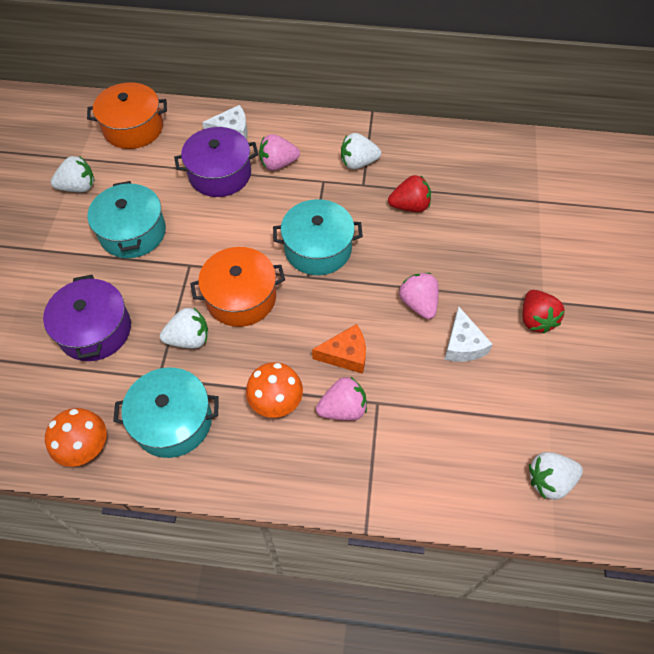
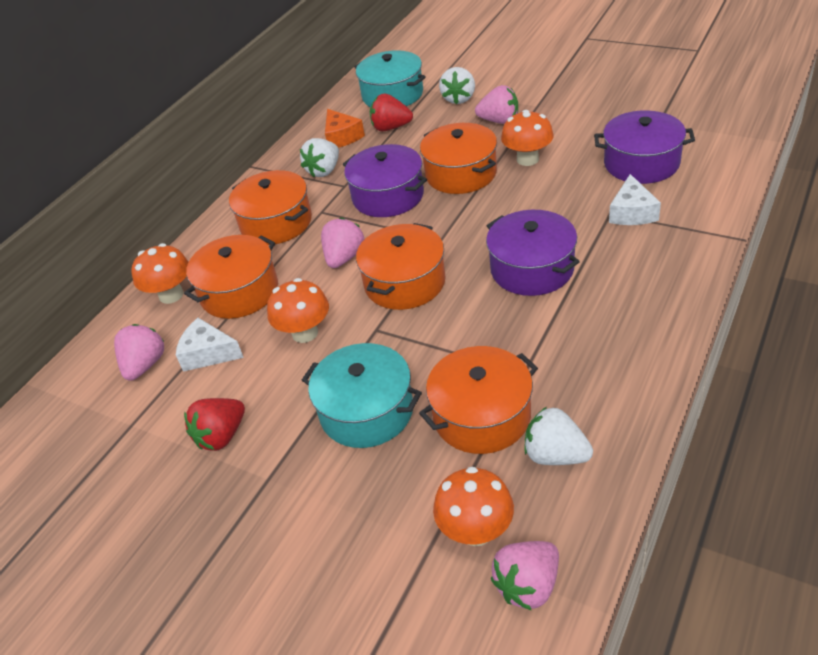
orange mushroom: [45,408,107,467] [246,362,303,418] = 2 -> [131,243,188,304] [267,278,329,343] [433,467,514,546] [501,110,553,166] = 4
orange pot: [87,82,167,149] [190,247,285,327] = 2 -> [184,235,278,319] [229,170,312,245] [356,223,446,310] [419,346,538,454] [420,123,497,194] = 5
pink strawberry: [259,134,300,171] [316,377,367,421] [399,273,439,319] = 3 -> [114,324,165,381] [321,218,364,268] [475,85,518,124] [491,541,559,611] = 4
purple pot: [43,275,131,361] [174,127,258,197] = 2 -> [343,144,427,217] [486,210,580,296] [594,110,695,184] = 3
turquoise pot: [87,181,166,258] [113,367,219,458] [273,199,363,275] = 3 -> [302,343,422,448] [354,50,426,107] = 2
white strawberry: [51,156,95,192] [160,308,208,349] [341,133,381,169] [529,452,583,500] = 4 -> [300,138,339,177] [439,67,475,104] [524,407,593,465] = 3

